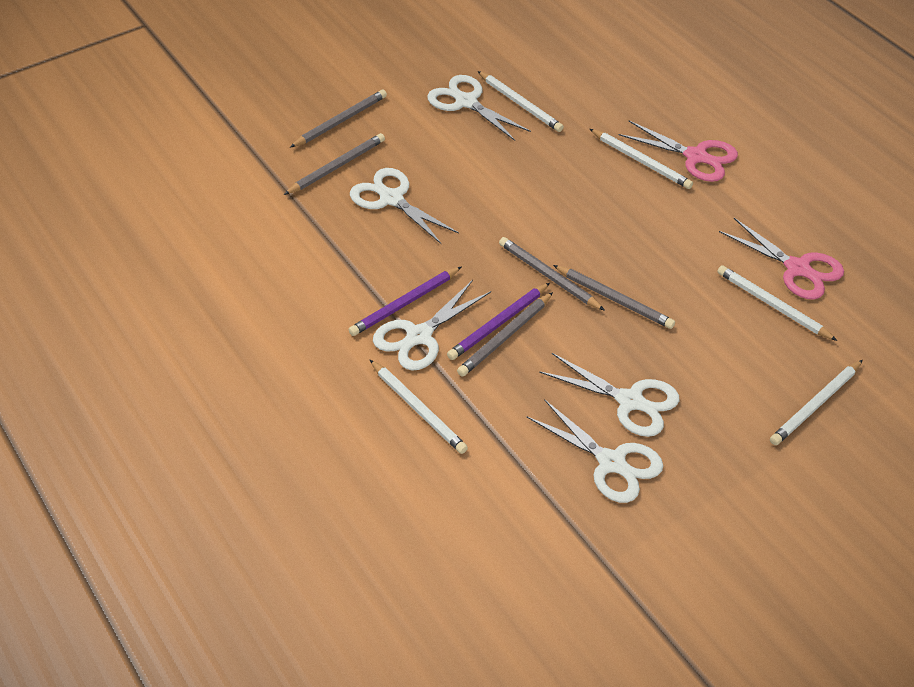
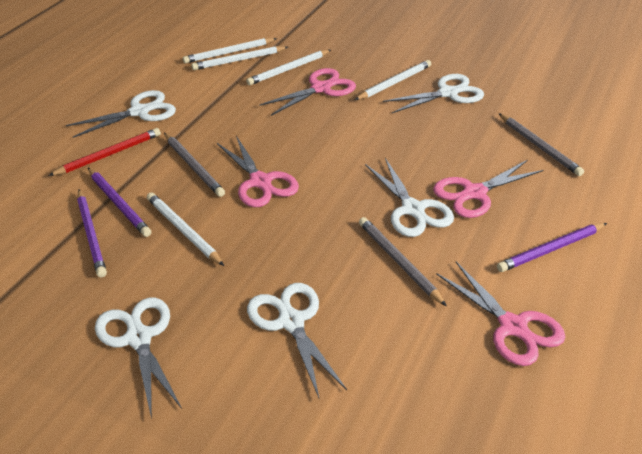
grey pencil: [284,133,385,195] [290,90,387,148] [457,292,553,376] [499,237,605,311] [553,265,675,329] = 5 -> [164,133,225,197] [359,217,447,306] [498,113,584,176] = 3
pink scissors: [619,121,738,182] [719,218,844,299] = 2 -> [217,136,299,207] [259,68,356,116] [433,160,544,218] [436,262,565,366] = 4
purple pencil: [349,267,461,336] [447,283,550,360] = 2 -> [77,190,107,278] [88,168,151,237] [497,223,607,272] = 3
red pencil: none = 0 -> [48,128,161,176] = 1

